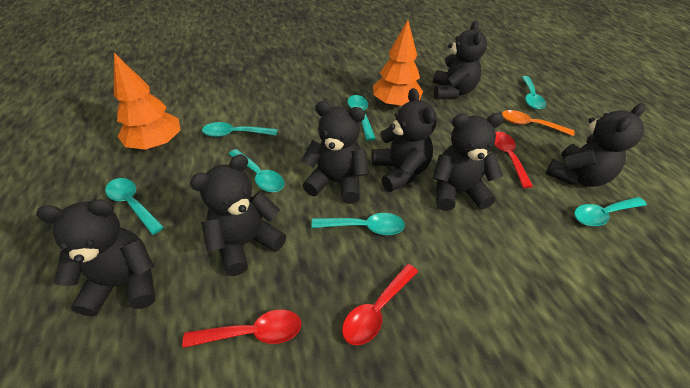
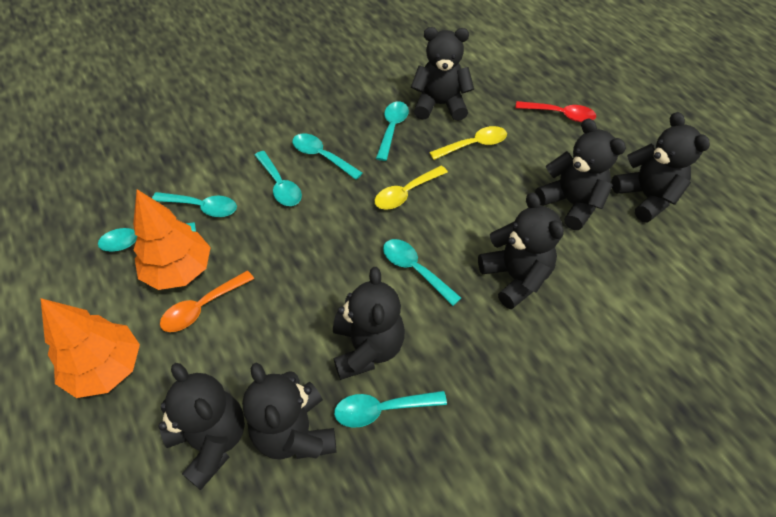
red spoon: [182,310,301,348] [342,264,418,345] [494,131,533,188] = 3 -> [515,101,596,122] = 1
yellow spoon: none = 0 -> [375,166,448,210] [429,126,507,160] = 2

